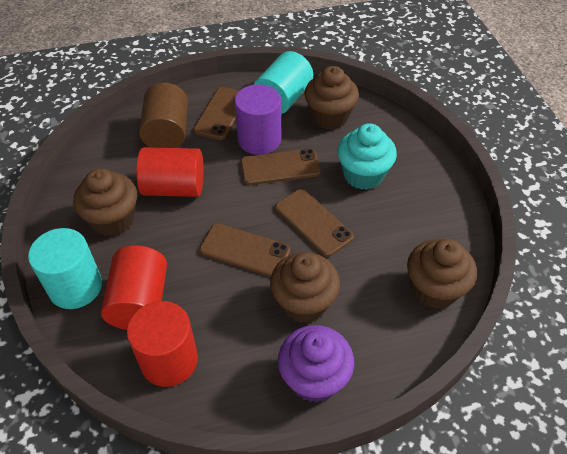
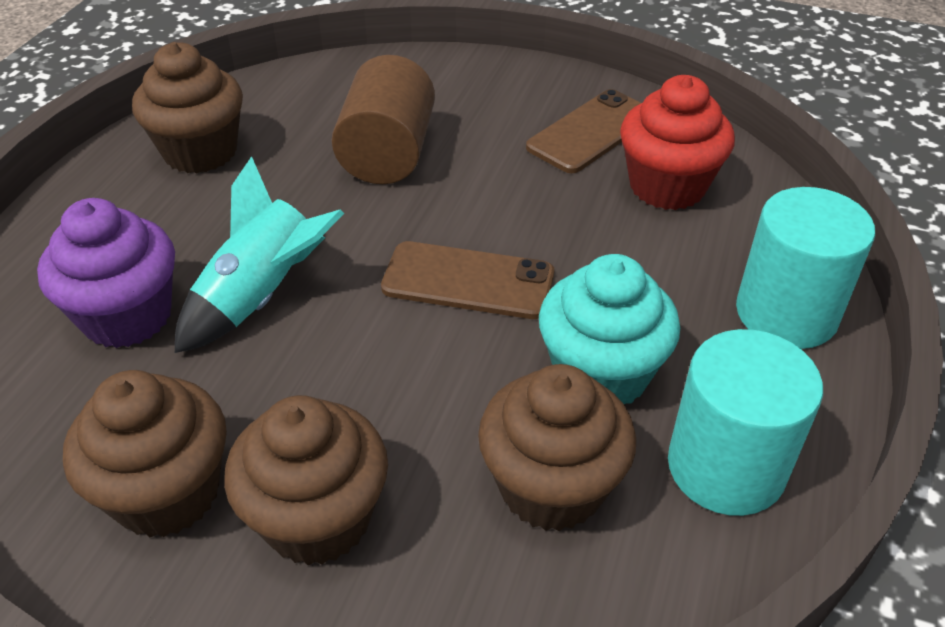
brown phone: [193,87,240,140] [200,223,290,277] [241,149,321,185] [275,189,354,257] = 4 -> [381,241,554,319] [526,89,641,173] = 2
purple cylinder: [235,84,281,155] = 1 -> none = 0
red cupcake: none = 0 -> [620,75,735,210] = 1
red cylinder: [101,245,167,330] [127,301,198,387] [136,147,204,197] = 3 -> none = 0
turquoise rocket: none = 0 -> [175,156,344,353] = 1

